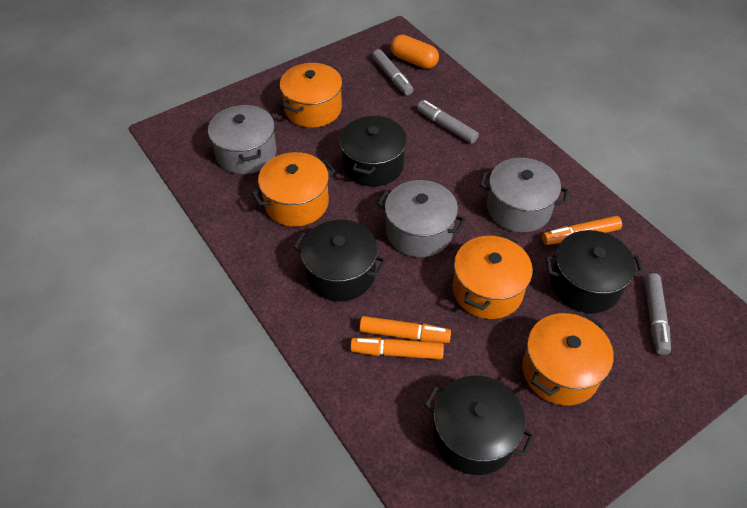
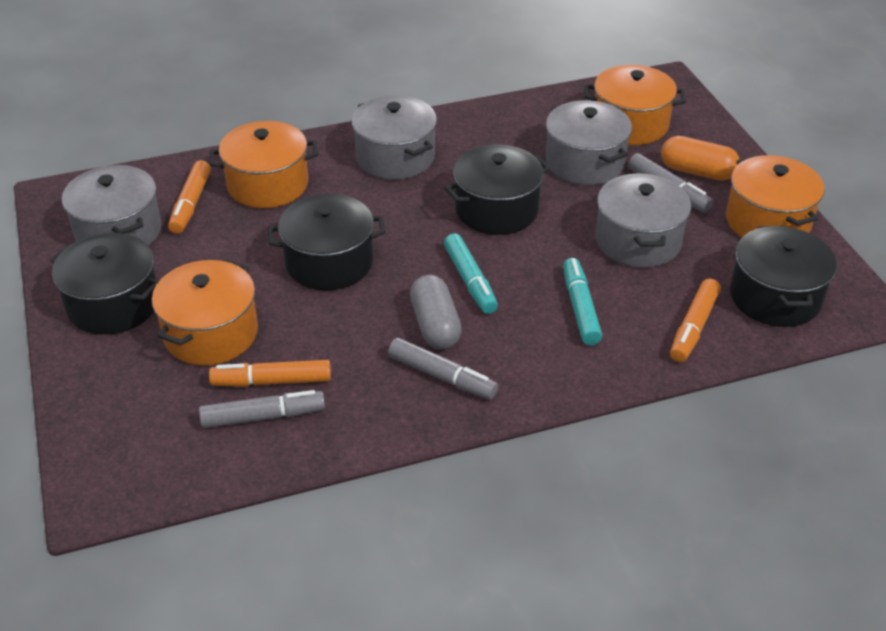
grey capsule: none = 0 -> [410,275,462,349] = 1
grey pot: [208,104,277,174] [377,180,466,257] [480,158,569,232] = 3 -> [62,165,162,246] [352,95,437,180] [545,100,632,185] [595,174,691,268] = 4
turquoise marker: none = 0 -> [444,233,498,314] [563,258,602,345] = 2

